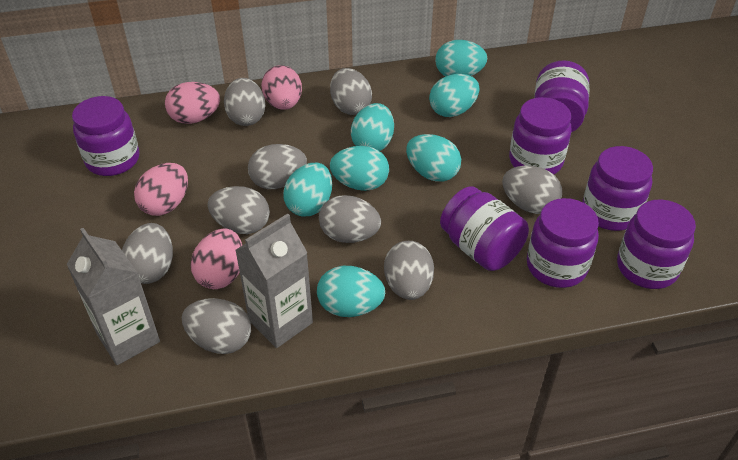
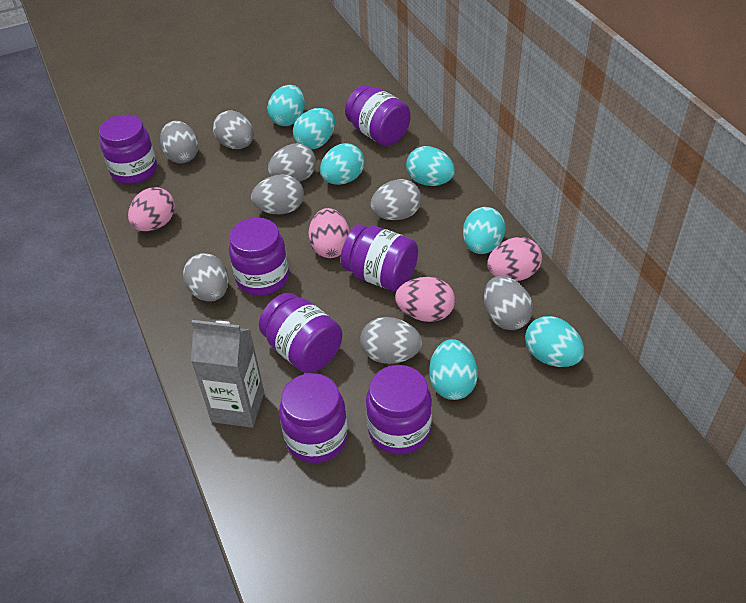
grey carton: [66,228,160,365] [235,214,313,348] = 2 -> [191,320,264,428] = 1
grey egg: [122,223,173,284] [182,298,251,354] [208,186,270,234] [224,78,265,126] [248,144,307,189] [319,195,381,243] [330,68,372,115] [384,241,434,300] [502,166,562,214] = 9 -> [160,121,199,163] [183,253,228,302] [213,111,254,149] [251,174,304,214] [268,144,316,182] [360,317,422,364] [370,179,422,220] [484,276,533,330] = 8

